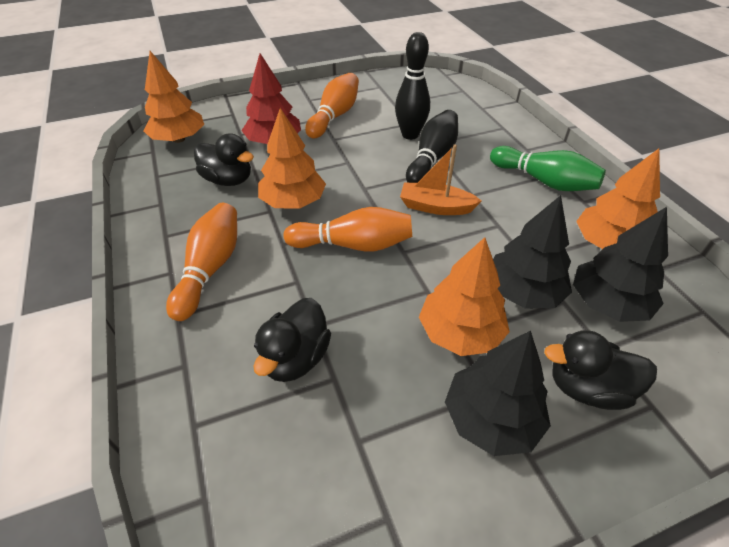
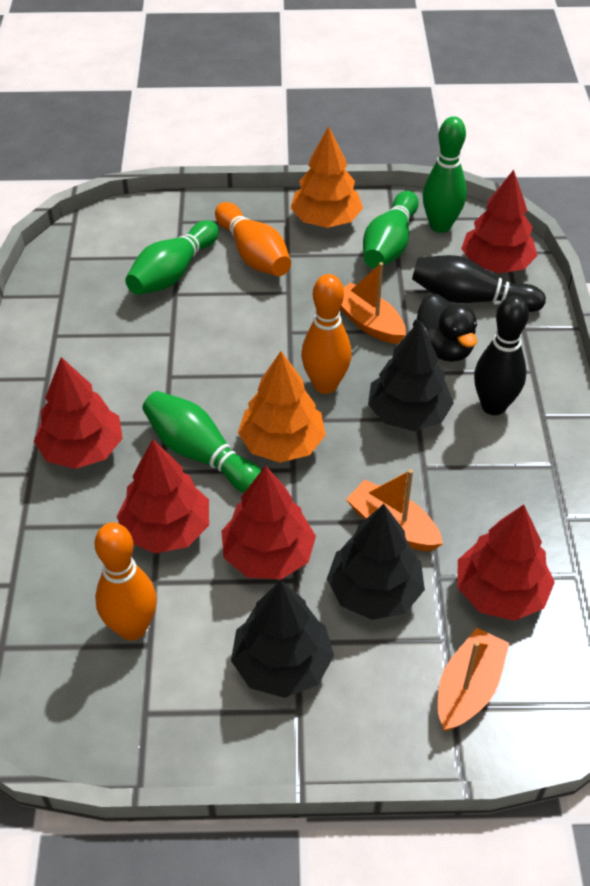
black duck: [194,133,254,186] [254,298,331,382] [544,330,657,410] = 3 -> [413,293,477,362] = 1
green bowling pin: [490,146,606,191] = 1 -> [125,220,219,295] [142,391,261,493] [363,191,419,269] [423,116,467,233] = 4
orange boat: [400,144,481,215] = 1 -> [340,262,406,344] [346,469,443,551] [438,628,509,731] = 3
orange tree: [143,51,204,143] [258,108,326,209] [419,237,510,356] [576,148,660,249] = 4 -> [238,351,326,463] [290,126,363,228] = 2
red tree: [241,53,301,144] = 1 -> [34,357,123,469] [117,439,209,553] [221,466,316,580] [457,505,555,621] [461,170,538,273] = 5

